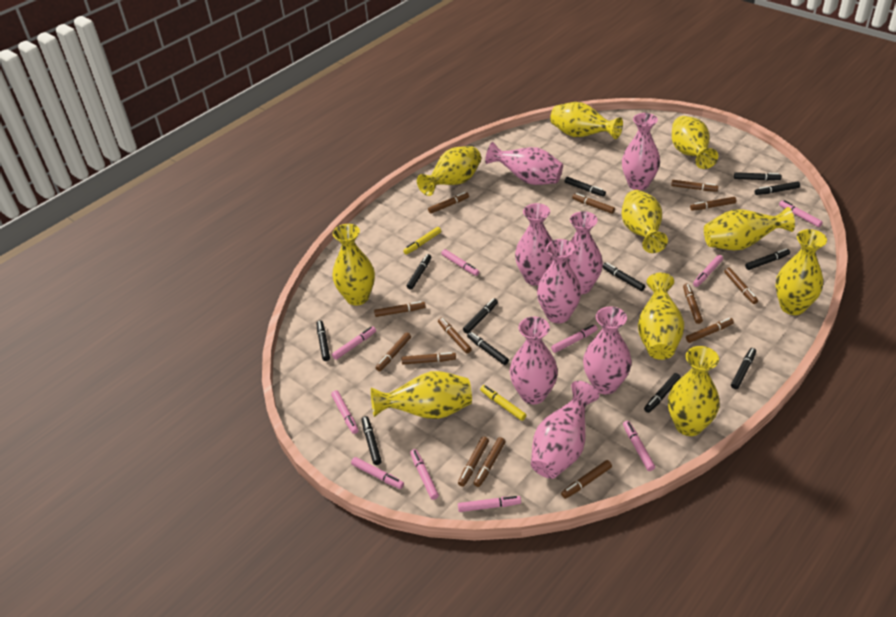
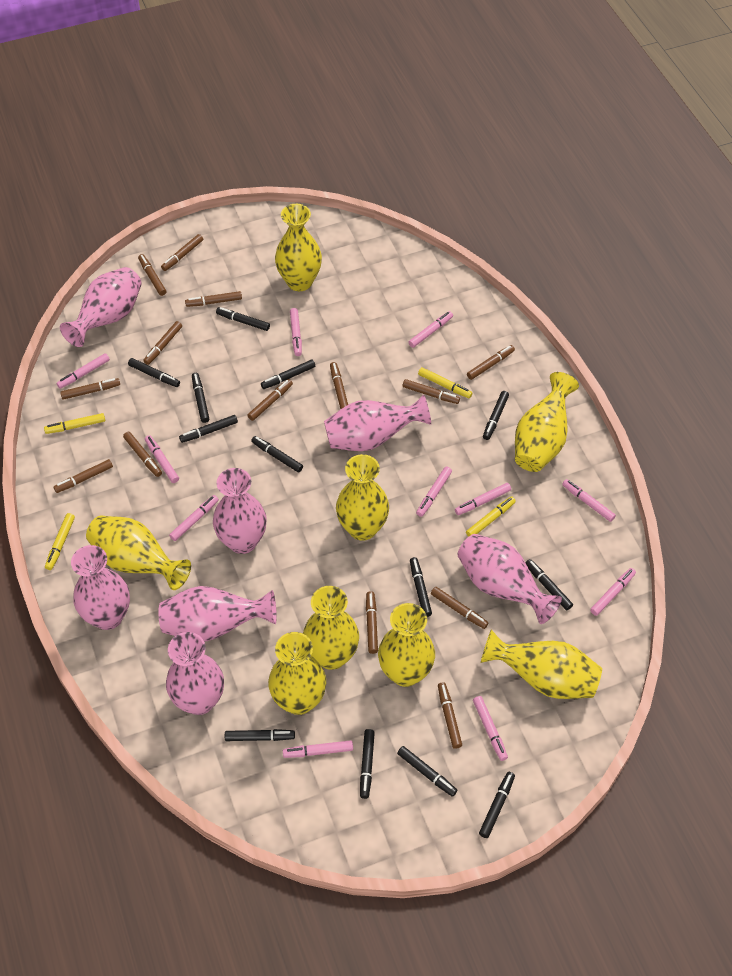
black marker: [317,320,330,361] [362,416,382,465] [407,254,431,290] [463,298,498,334] [467,332,509,365] [565,177,606,196] [602,263,645,291] [644,373,681,413] [731,348,756,389] [734,172,782,181] [745,248,790,270] [755,181,800,195] = 12 -> [128,358,180,387] [179,415,238,443] [192,373,209,423] [216,307,270,331] [225,729,295,741] [251,436,303,472] [261,360,315,389] [360,729,375,799] [397,746,457,797] [410,557,432,617] [479,772,515,838] [483,391,509,440] [525,559,573,610] = 13
pink marker: [331,390,359,434] [332,327,376,360] [351,457,404,489] [410,449,439,500] [441,249,479,276] [458,496,521,512] [551,325,598,353] [623,421,655,471] [693,255,723,287] [779,200,823,227] = 10 -> [57,353,110,389] [145,435,179,483] [169,495,219,541] [283,740,353,758] [290,308,302,356] [408,311,453,348] [416,467,452,517] [455,483,511,515] [473,696,508,761] [562,479,616,522] [590,568,636,616] = 11
pink vase: [485,142,563,185] [510,317,558,404] [515,203,553,286] [531,381,599,479] [537,239,581,323] [567,211,603,295] [583,306,632,395] [622,113,660,190] = 8 -> [60,267,142,347] [71,545,130,630] [158,586,277,641] [166,632,224,715] [213,468,267,554] [324,394,431,451] [458,534,562,624] = 7
yellow marker: [403,227,441,254] [480,385,526,421] = 2 -> [44,413,105,434] [45,513,75,570] [418,367,472,398] [466,496,516,537] = 4
yellow vase: [332,224,375,305] [371,371,472,419] [417,146,481,196] [550,102,623,139] [622,190,668,253] [638,273,684,360] [668,346,720,436] [672,116,718,169] [704,207,795,250] [775,229,827,315] = 10 -> [86,516,191,590] [268,632,326,715] [275,204,322,291] [303,586,359,670] [336,454,389,541] [378,603,435,687] [481,629,602,699] [515,372,579,472] = 8

